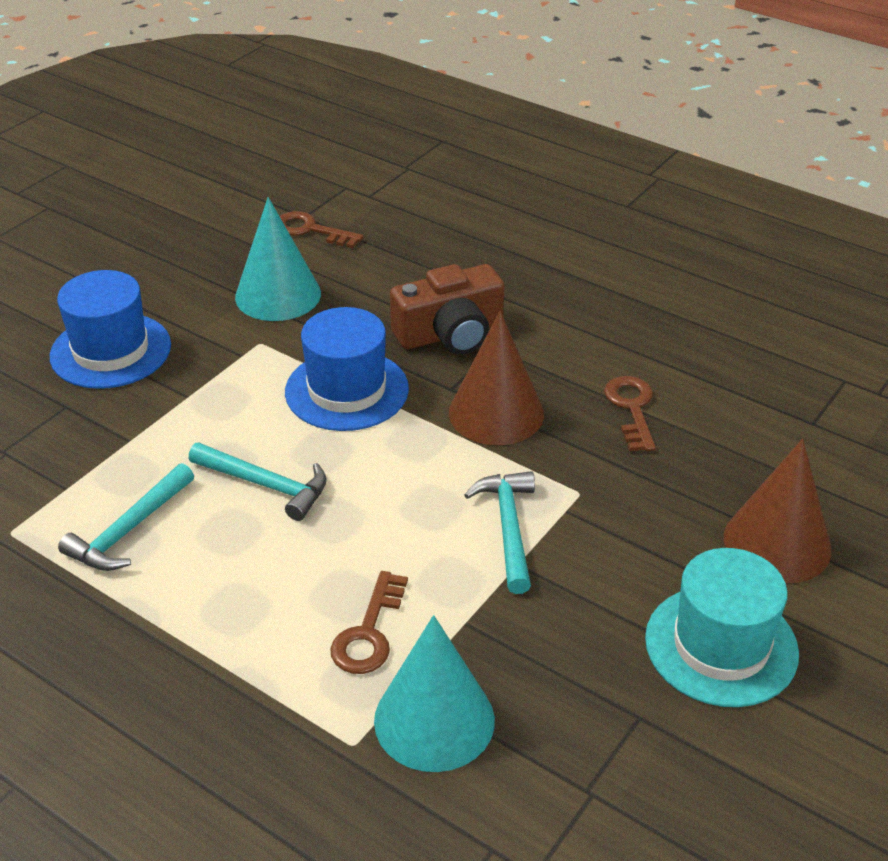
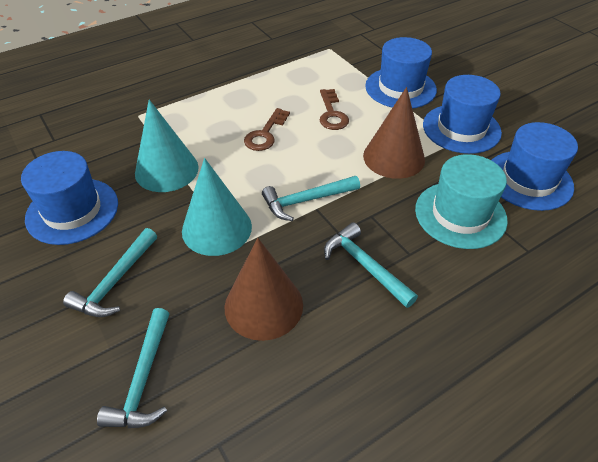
blue hat: [50,270,171,389] [285,307,409,431] = 2 -> [21,151,118,245] [365,37,437,109] [423,75,502,154] [491,122,578,211] = 4
brown camera: [390,264,504,355] = 1 -> none = 0
brown key: [280,211,363,248] [330,571,408,674] [604,376,656,451] = 3 -> [244,108,290,151] [320,89,349,130] = 2
turquoise hammer: [58,463,194,571] [189,443,327,521] [464,471,535,594] = 3 -> [63,228,157,317] [97,308,170,428] [262,176,360,221] [324,222,418,308] = 4

